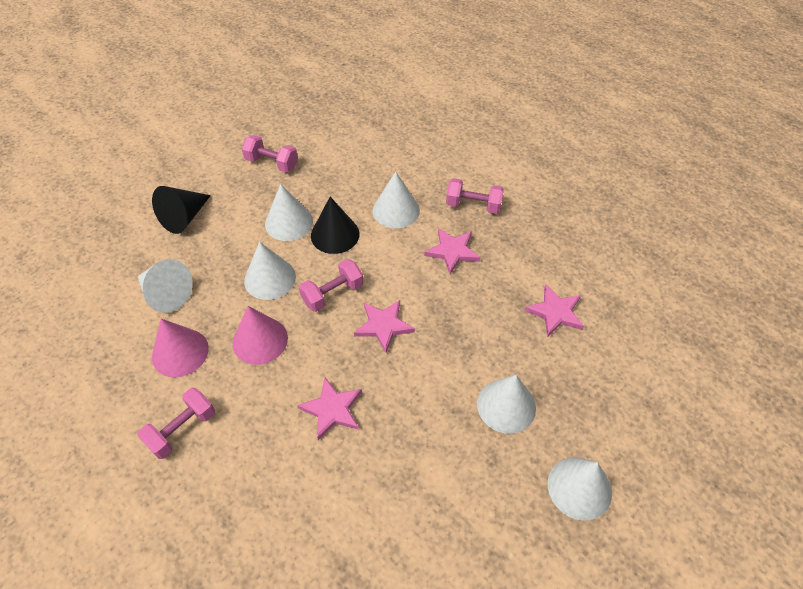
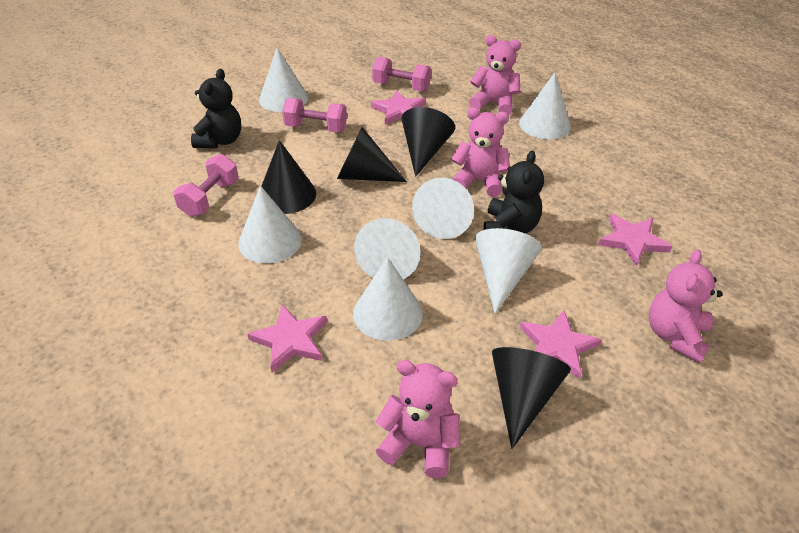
black cone: [152,186,211,234] [311,197,360,254] = 2 -> [261,140,316,214] [337,127,407,182] [402,107,455,177] [492,347,571,449] = 4
black teddy bear: none = 0 -> [191,69,241,148] [484,151,544,234] = 2
pink cone: [152,319,209,377] [233,306,288,365] = 2 -> none = 0
pink dumbbell: [137,388,215,459] [241,135,298,172] [299,259,363,312] [446,178,504,214] = 4 -> [173,154,239,217] [282,98,347,132] [372,57,431,92] = 3
pink teddy bear: none = 0 -> [376,360,461,478] [451,107,510,197] [469,35,521,115] [649,250,723,363] = 4
white cone: [138,259,193,313] [244,242,296,300] [265,184,313,241] [373,172,420,228] [477,375,536,434] [548,457,612,521] = 6 -> [238,186,302,263] [259,48,308,112] [353,257,423,341] [354,218,420,279] [412,178,474,239] [475,228,542,313] [519,73,571,139] = 7

